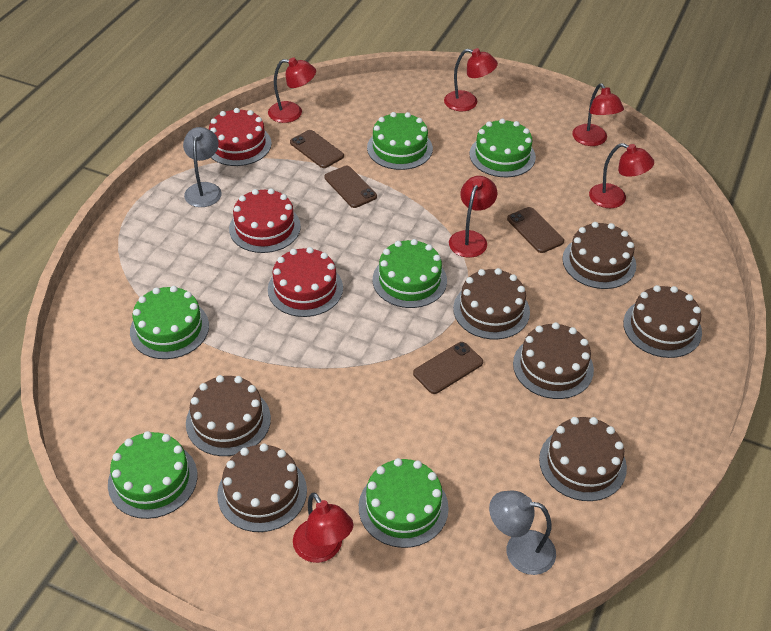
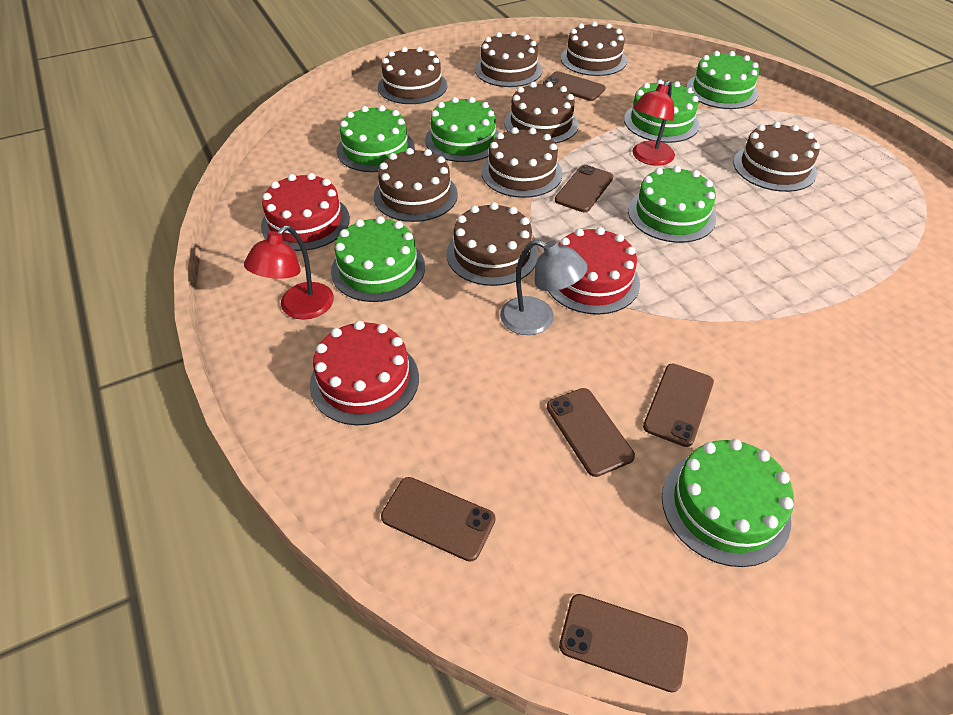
brown cake: [186,375,271,456] [217,444,307,532] [453,268,530,339] [513,322,594,399] [539,417,627,501] [563,222,636,289] [623,285,702,358] = 7 -> [374,148,458,222] [378,47,447,104] [446,202,538,286] [475,31,542,87] [482,127,563,198] [504,82,579,143] [561,21,627,76] [733,122,820,192] = 8
brown phone: [290,130,344,168] [324,166,377,208] [413,342,483,394] [507,207,564,253] = 4 -> [381,477,495,562] [543,71,606,101] [547,388,635,477] [555,165,613,212] [559,594,688,693] [643,363,714,447] = 6
green cake: [108,431,198,519] [130,286,209,359] [359,458,449,548] [367,112,433,170] [373,239,447,308] [470,118,536,177] = 6 -> [331,216,425,302] [337,105,415,172] [425,97,499,162] [624,79,699,143] [628,166,716,243] [662,439,794,567] [686,51,759,109] = 7
grey lamp: [183,127,222,207] [489,491,556,575] = 2 -> [500,240,588,335] = 1
red lamp: [268,57,316,123] [293,492,353,563] [444,48,498,111] [449,176,497,258] [572,83,624,146] [589,143,654,208] = 6 -> [244,226,334,320] [632,81,675,166] = 2

